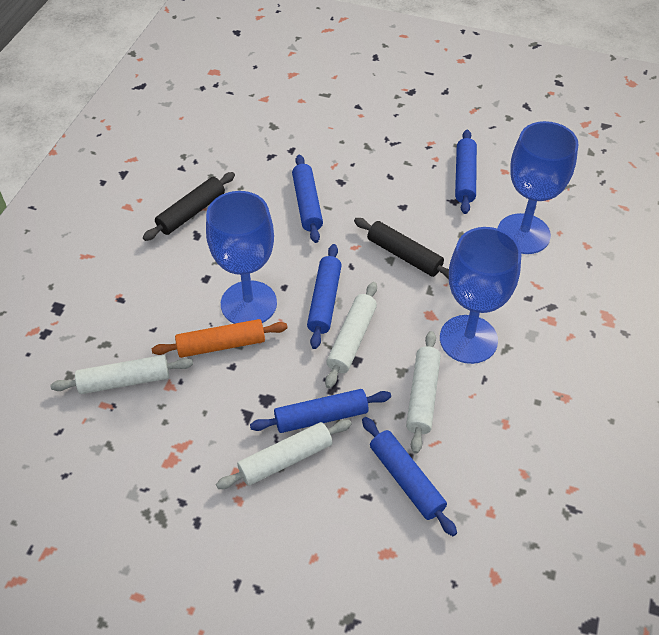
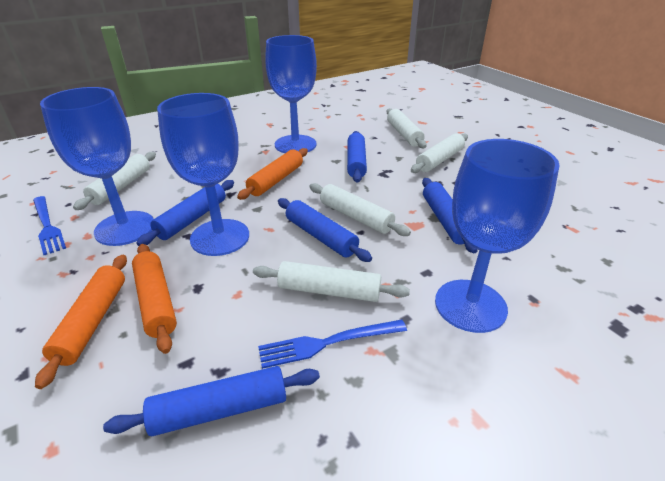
black rolling pin: [143,172,235,241] [354,218,449,279] = 2 -> none = 0
blue fork: none = 0 -> [33,196,66,255] [258,320,407,369] = 2
blue goblet: [206,191,277,324] [440,227,521,364] [498,121,578,254] = 3 -> [40,87,154,246] [157,93,249,256] [265,35,317,153] [435,139,560,333] = 4
orange rolling pin: [152,319,288,358] = 1 -> [35,255,127,389] [132,244,177,354] [237,148,308,200] = 3
white rolling pin: [51,355,193,394] [216,419,352,489] [325,282,377,388] [406,331,441,454] = 4 -> [73,152,156,210] [253,261,410,302] [309,183,411,236] [387,108,427,148] [411,133,468,173] = 5

